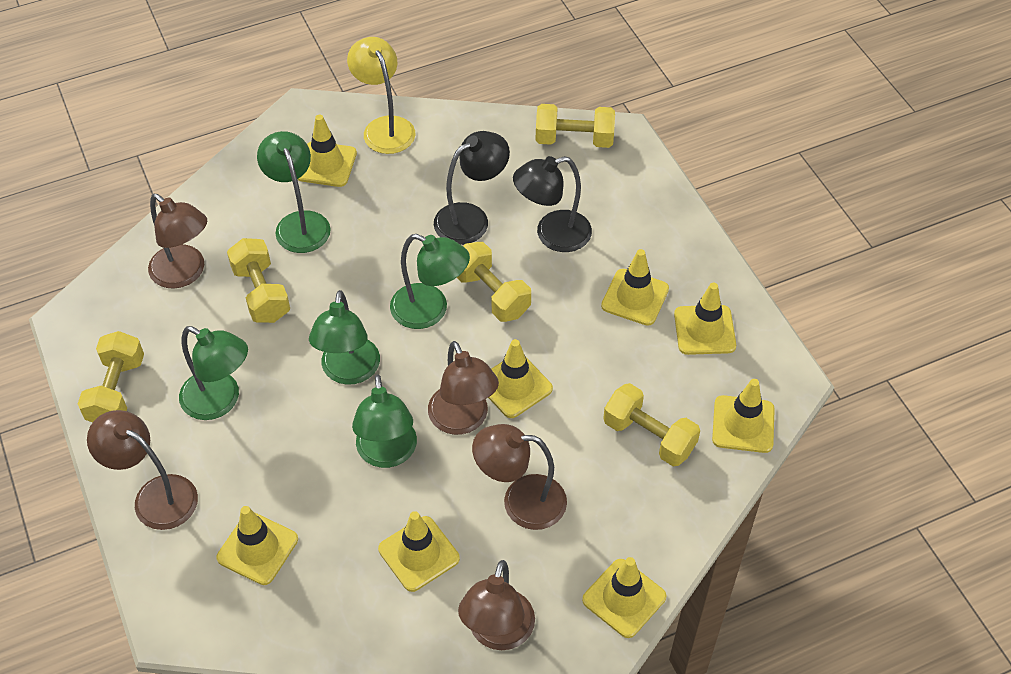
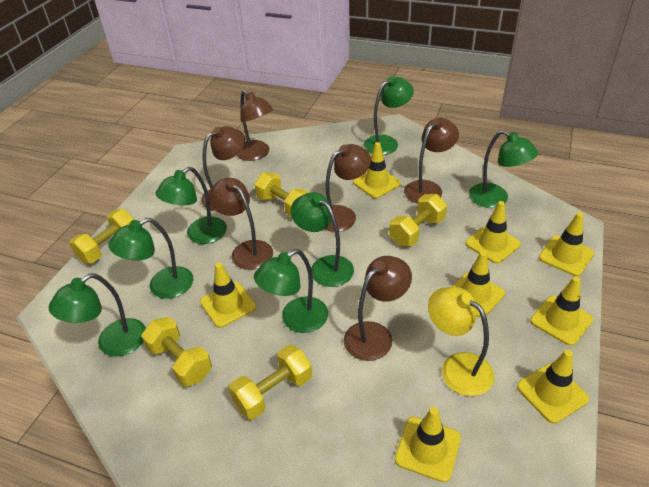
black lamp: [434,131,510,245] [513,156,592,252] = 2 -> none = 0
brown lamp: [87,410,198,530] [148,194,207,288] [428,341,499,435] [458,560,535,650] [472,424,567,530] = 5 -> [201,126,245,211] [208,178,273,270] [237,90,273,161] [324,144,371,232] [344,256,412,361] [404,118,459,204] = 6
green lamp: [179,326,248,420] [257,131,331,253] [309,290,380,385] [352,374,417,468] [390,234,470,329] = 5 -> [48,273,146,357] [108,218,193,299] [156,167,227,244] [254,249,328,333] [291,192,354,287] [364,76,414,155] [469,130,538,208] = 7

